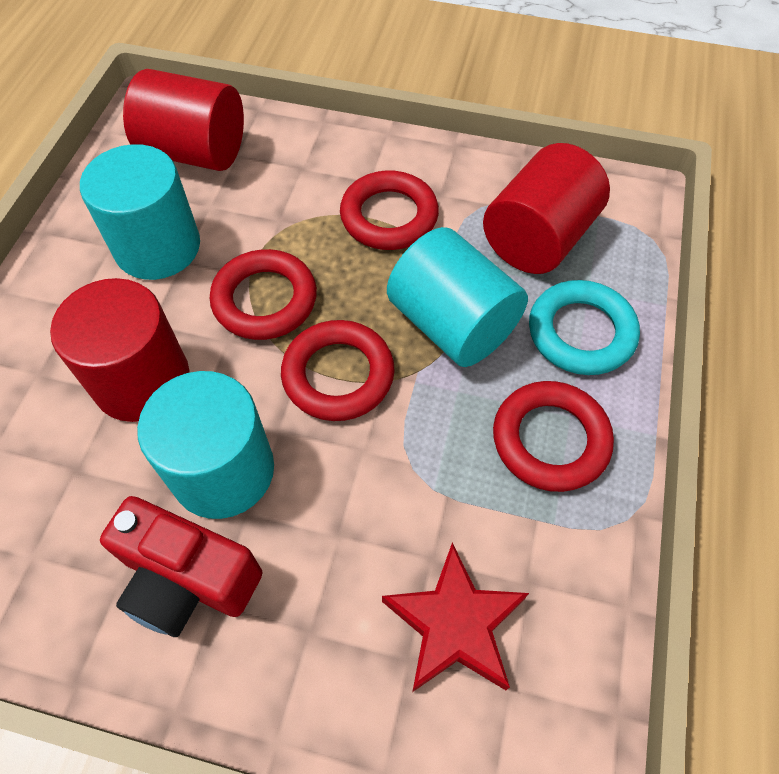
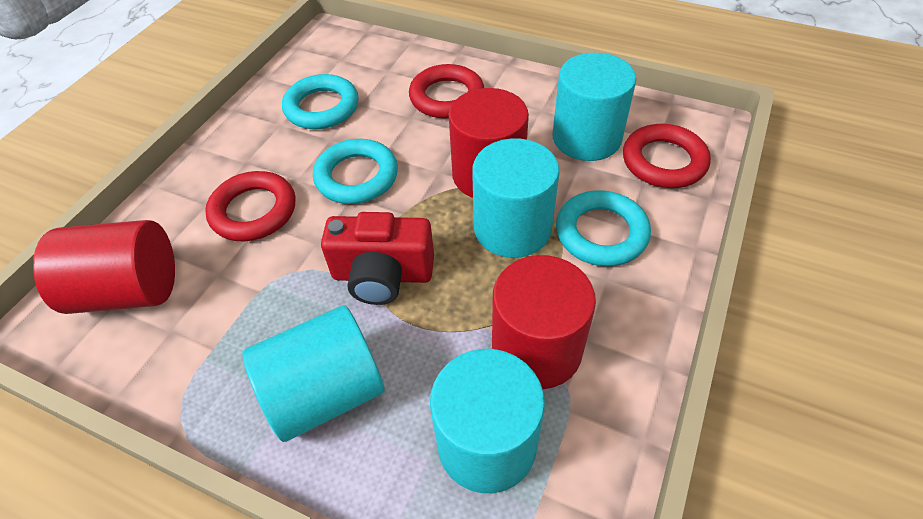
red ring: [210,249,317,340] [281,320,395,421] [340,170,439,250] [493,381,614,492] = 4 -> [205,171,296,241] [409,64,484,119] [623,124,711,188] = 3
red star: [382,542,529,692] = 1 -> none = 0
turquoise cylinder: [80,144,200,280] [137,371,274,519] [387,227,528,367] = 3 -> [243,306,385,442] [430,349,545,493] [472,138,560,258] [552,53,636,161] = 4
turquoise ring: [529,280,640,375] = 1 -> [282,74,359,129] [313,139,398,204] [556,190,651,266] = 3

